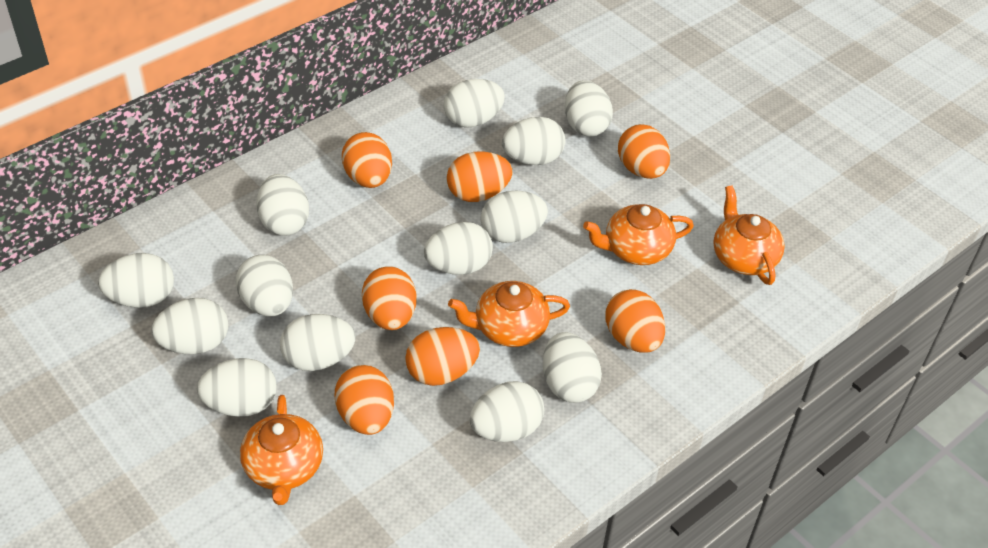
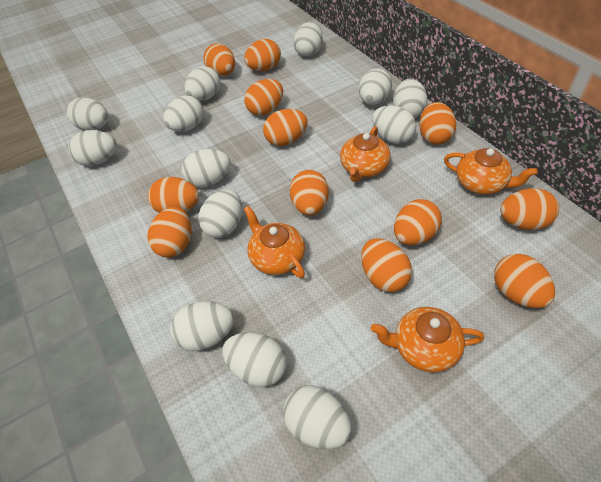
orange egg: [334,365,394,435] [342,132,392,188] [362,266,417,330] [405,327,480,386] [447,151,513,202] [605,289,665,353] [618,124,670,179] = 7 -> [147,207,191,258] [148,177,199,213] [203,43,235,76] [244,39,281,71] [244,79,283,116] [263,109,307,146] [290,170,329,215] [361,238,412,292] [394,199,442,245] [419,102,456,145] [494,254,555,308] [500,188,559,230] = 12

